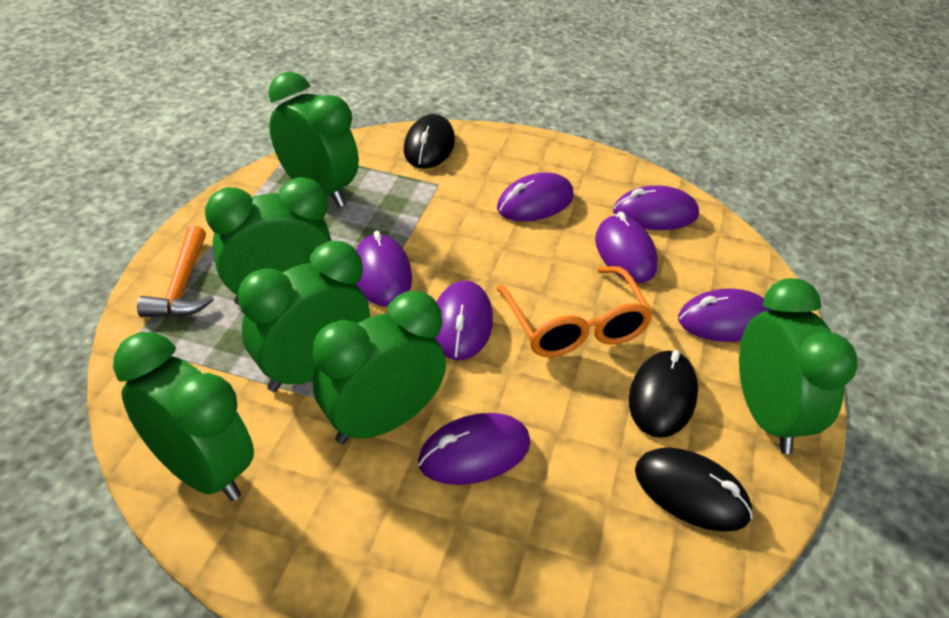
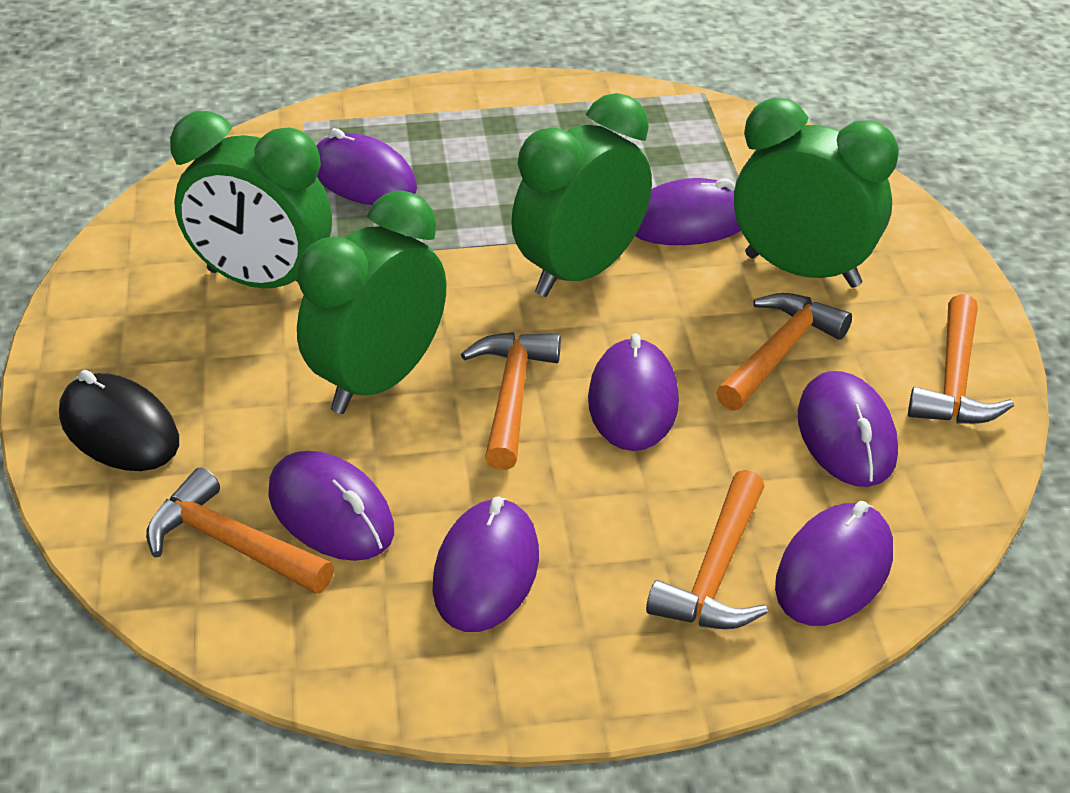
black mouse: [404,114,455,168] [629,350,698,438] [635,448,753,532] = 3 -> [59,370,179,471] = 1
green clock: [113,332,254,501] [205,177,332,305] [238,241,370,392] [269,72,359,207] [313,291,446,444] [739,278,858,454] = 6 -> [170,111,332,288] [297,190,447,414] [511,93,652,297] [734,98,899,288] = 4
orange glasses: [496,266,654,357] = 1 -> none = 0
orange hammer: [137,226,214,317] = 1 -> [146,468,334,594] [461,332,561,470] [646,470,768,629] [716,293,852,411] [908,294,1014,424] = 5

